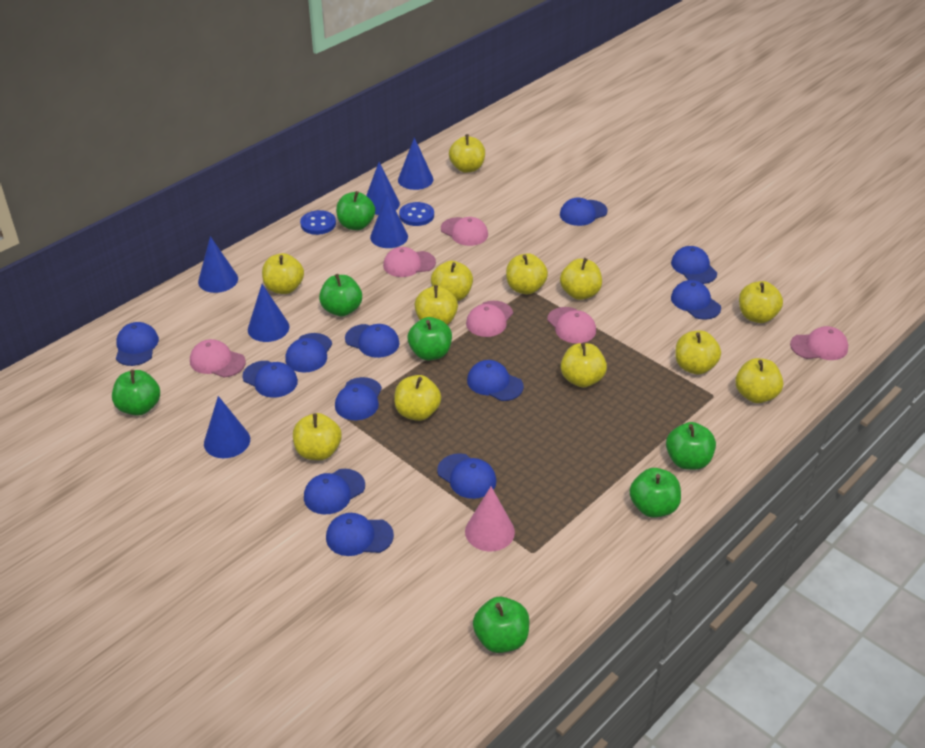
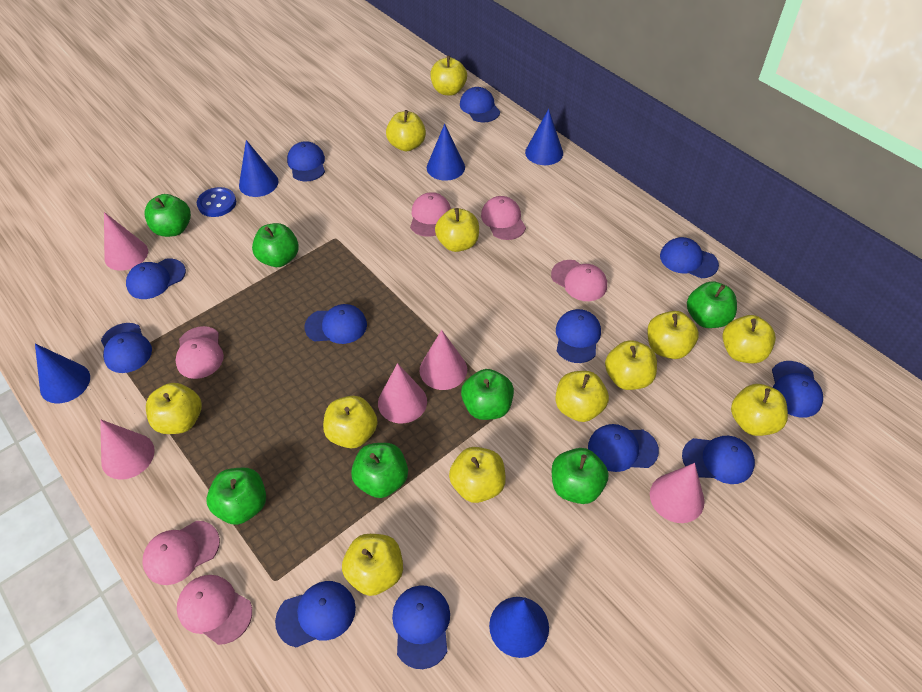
blue button: [300,210,336,235] [399,202,434,226] = 2 -> [197,187,236,217] = 1
blue cone: [198,236,238,293] [204,396,250,458] [248,284,290,342] [366,162,400,215] [370,194,408,248] [398,137,433,190] = 6 -> [35,344,90,403] [239,140,279,197] [427,124,465,181] [489,597,549,658] [525,109,563,165] = 5
pink cone: [465,487,515,551] = 1 -> [100,419,155,480] [104,212,148,271] [378,363,427,424] [420,330,467,390] [650,463,705,523] = 5

